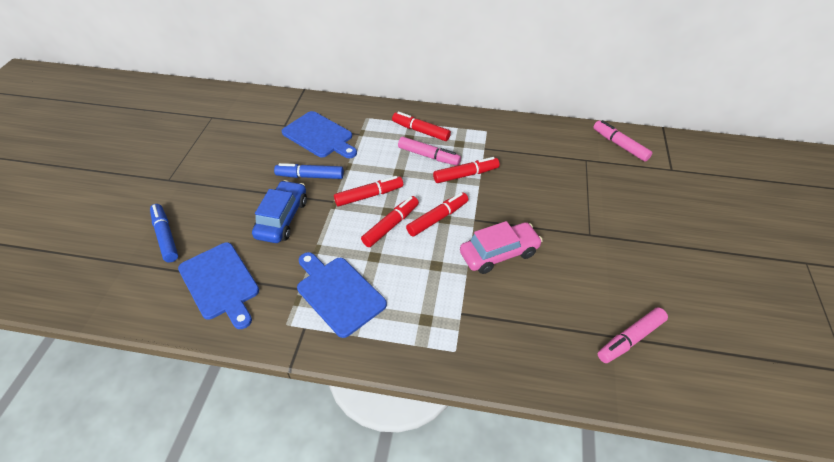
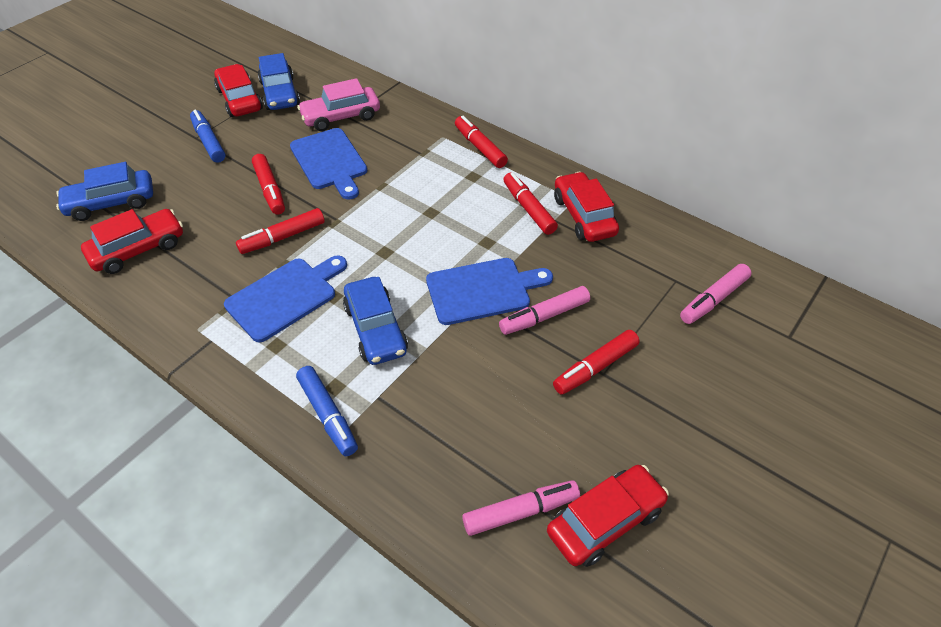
blue car: [252,180,307,243] = 1 -> [56,162,153,221] [258,53,300,110] [343,277,408,365] = 3
red car: none = 0 -> [81,209,183,274] [214,64,263,117] [547,465,669,567] [554,172,619,242] = 4

